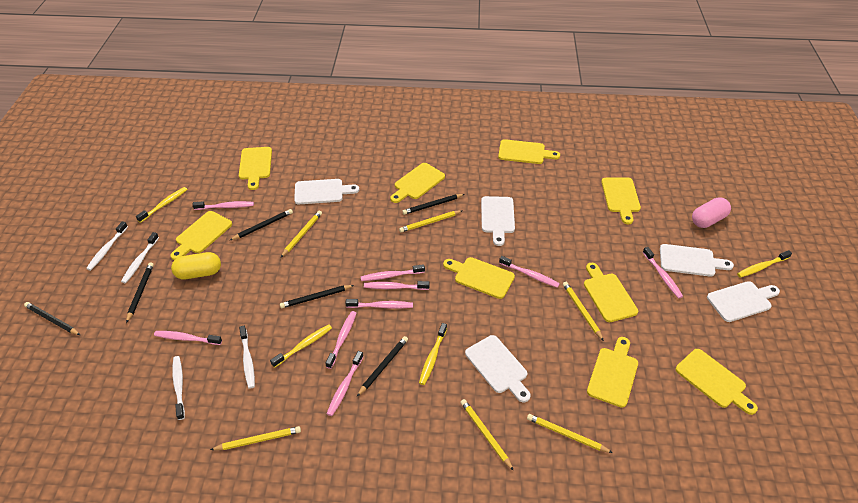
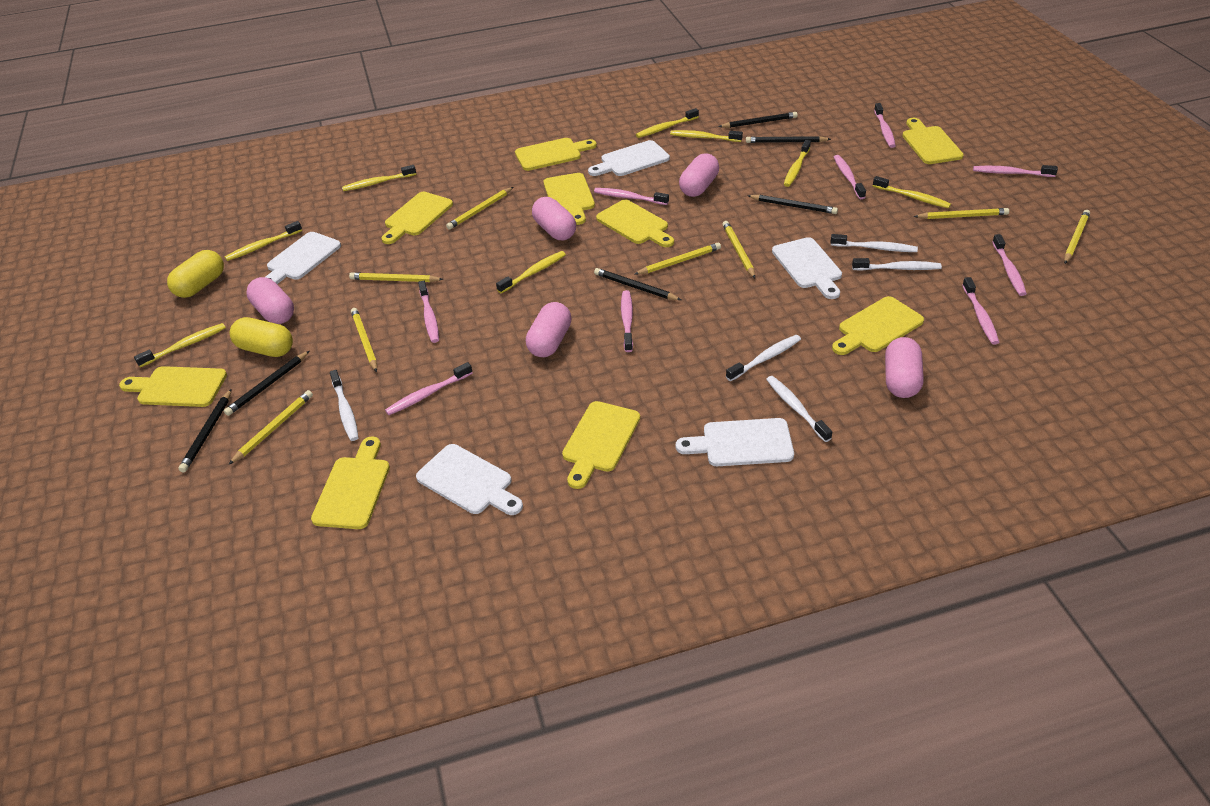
pink capsule: [692,197,731,228] = 1 -> [246,277,294,324] [526,302,572,357] [532,197,576,240] [679,153,719,197] [885,337,924,398] = 5
white toothbrush: [86,221,128,271] [121,232,159,283] [172,356,185,420] [239,326,255,389] = 4 -> [330,370,358,441] [726,335,801,381] [766,376,832,442] [830,234,918,252] [852,258,942,271] = 5
yellow capsule: [171,252,221,279] = 1 -> [167,250,224,298] [230,317,293,357] = 2
yellow pencil: [210,426,301,450] [280,211,322,258] [399,210,463,232] [460,399,514,471] [527,414,613,453] [563,282,604,341] = 6 -> [228,390,313,465] [349,272,443,282] [351,308,377,372] [446,187,513,230] [635,242,721,275] [722,221,755,278] [913,208,1009,219] [1064,210,1090,264] = 8
yellow toothbrush: [136,187,188,223] [270,324,332,368] [419,323,447,385] [737,250,792,278] = 4 -> [134,323,226,367] [225,221,302,261] [342,165,416,191] [496,251,566,293] [636,108,699,138] [670,130,743,142] [784,140,811,187] [873,176,951,208] = 8

